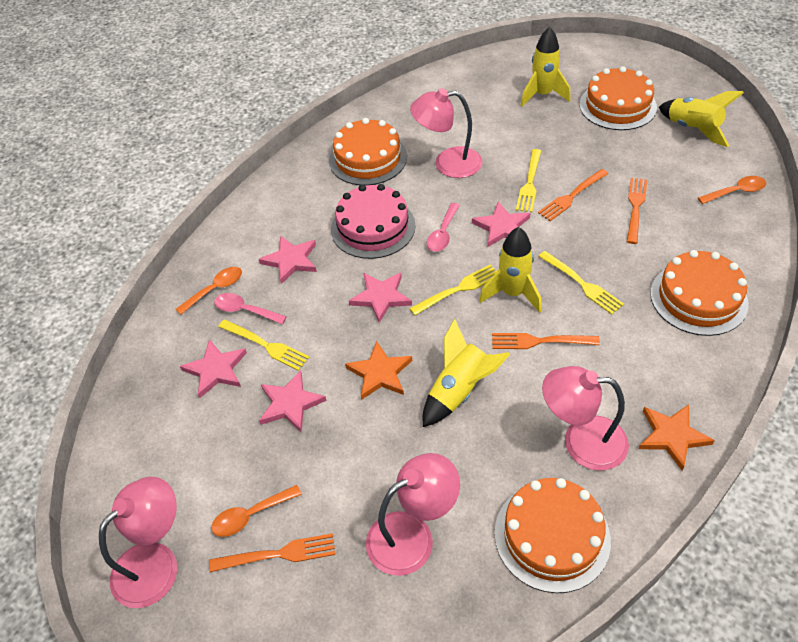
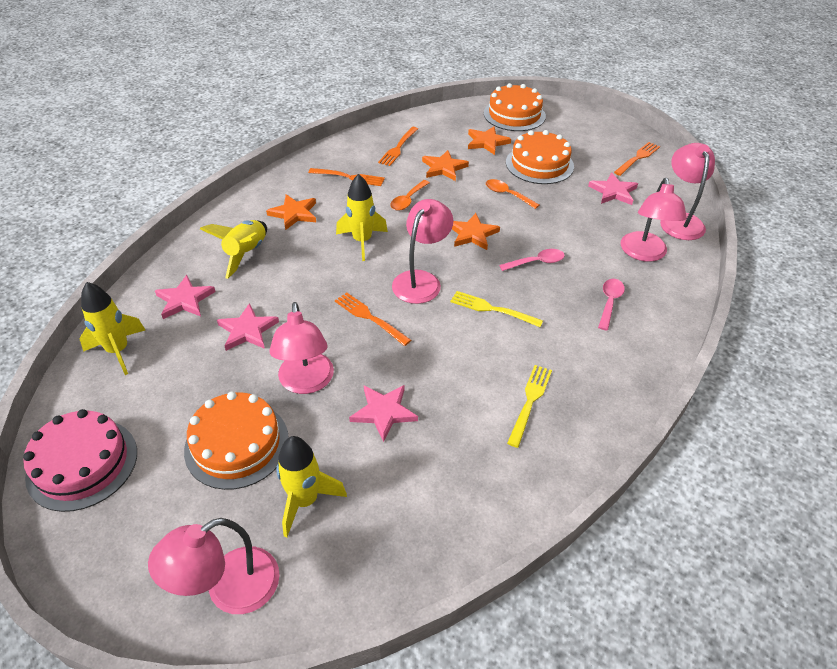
orange cake: [329,118,407,186] [494,478,611,593] [579,66,657,130] [650,250,749,336] = 4 -> [184,391,289,490] [484,83,546,131] [506,130,574,184] = 3
orange spoon: [176,267,242,315] [211,485,302,537] [698,176,766,204] = 3 -> [390,180,430,211] [486,179,539,209] = 2
orange star: [345,341,412,400] [639,404,715,471] = 2 -> [266,194,316,230] [422,150,469,181] [452,213,500,250] [468,126,511,155] = 4
pink lamp: [99,477,177,608] [366,453,460,576] [410,88,482,178] [542,366,629,470] = 4 -> [148,518,280,614] [269,302,334,394] [392,199,453,304] [621,178,687,262] [660,143,715,240] = 5
pink star: [180,339,247,398] [259,236,317,284] [259,370,327,432] [349,273,412,323] [472,202,530,247] = 5 -> [155,275,216,319] [217,303,279,351] [349,385,418,442] [588,172,638,205] = 4
yellow fork: [218,319,310,371] [409,264,497,315] [516,149,541,212] [538,251,624,315] = 4 -> [450,291,543,327] [507,365,552,448] = 2

